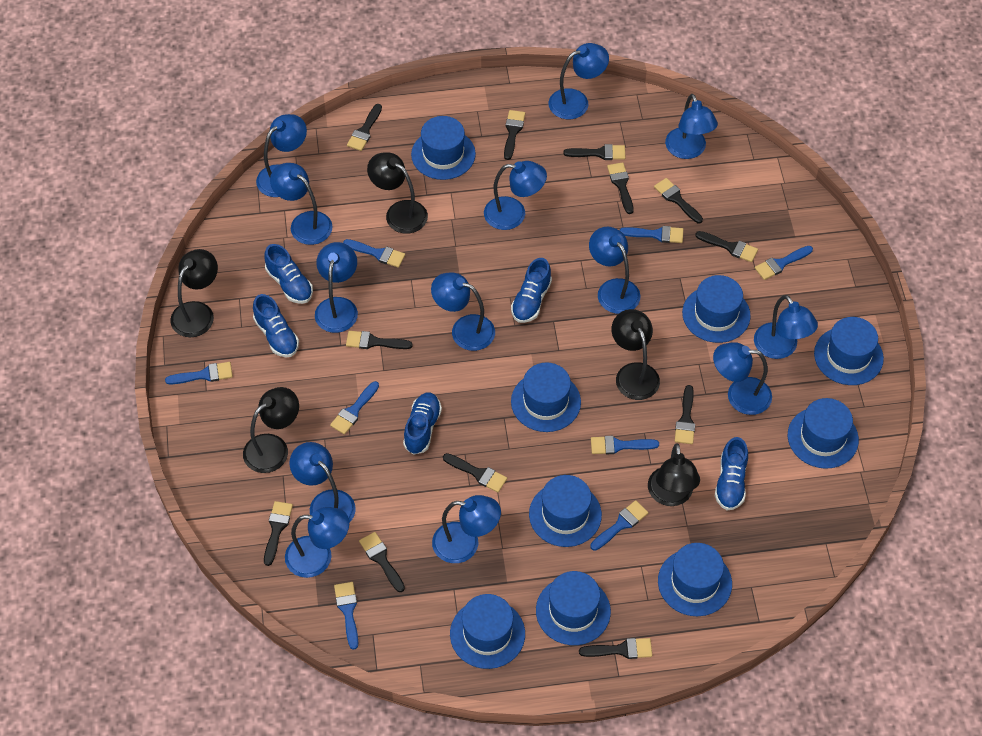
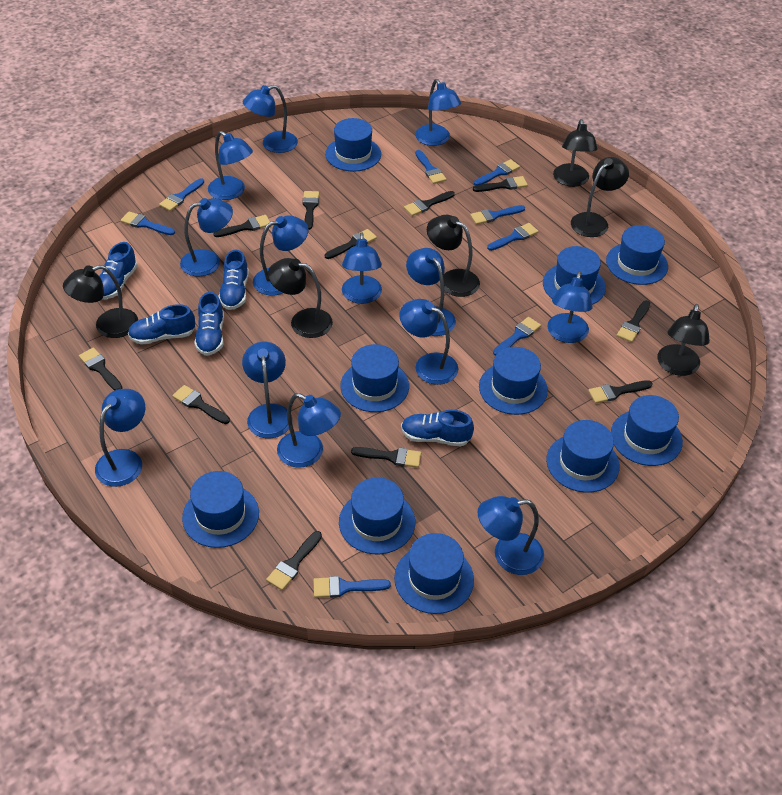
black brush: [264,501,293,566] [346,331,413,349] [347,104,382,151] [359,532,405,592] [443,453,507,492] [504,110,525,160] [563,144,625,160] [579,638,652,659] [607,162,634,214] [654,178,703,223] [675,385,695,444] [695,231,758,262] = 12 -> [79,347,123,390] [172,385,230,424] [213,215,270,237] [266,531,322,591] [303,191,319,230] [325,229,377,259] [351,447,421,468] [404,191,455,216] [473,176,528,192] [588,380,653,403] [616,300,650,342] = 11
black lamp: [170,249,218,337] [243,387,299,473] [367,152,428,234] [612,309,660,400] [648,443,700,506] = 5 -> [63,265,138,338] [268,258,333,338] [427,215,480,297] [553,119,598,187] [571,157,629,237] [657,304,710,376] = 6
blue hat: [411,116,476,180] [450,594,525,669] [511,362,581,432] [529,475,602,547] [536,571,611,645] [658,543,732,616] [682,275,751,343] [788,398,859,469] [814,317,884,385] = 9 -> [182,471,259,548] [325,118,381,172] [339,477,415,554] [340,344,409,412] [394,533,474,614] [479,347,548,415] [543,246,606,305] [546,420,620,493] [606,225,668,285] [611,395,683,466] = 10

